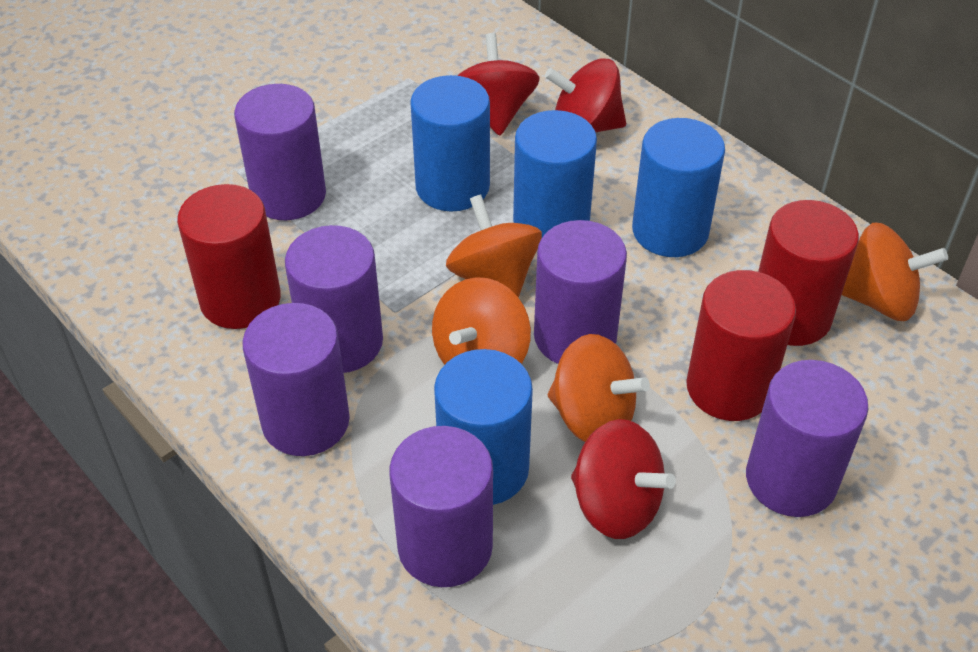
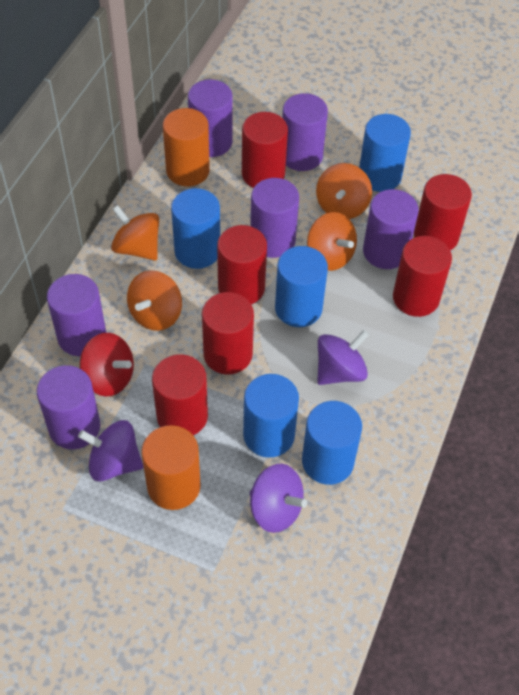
blue cylinder: [410,75,490,211] [434,349,533,505] [513,110,597,237] [632,118,725,257] = 4 -> [171,188,220,269] [243,374,299,458] [275,246,328,327] [302,401,362,485] [359,114,411,192] = 5
orange cylinder: none = 0 -> [142,425,201,510] [163,108,210,186] = 2
purple spinning top: none = 0 -> [78,420,143,481] [250,464,307,533] [317,330,369,385] = 3
red cylinder: [177,184,281,329] [686,270,796,421] [758,200,859,346] = 3 -> [152,354,208,435] [202,292,254,375] [217,225,267,304] [242,112,288,188] [393,236,452,317] [414,174,472,251] = 6
red spinning top: [457,33,539,136] [545,59,626,132] [571,419,676,539] = 3 -> [80,333,134,397] = 1

